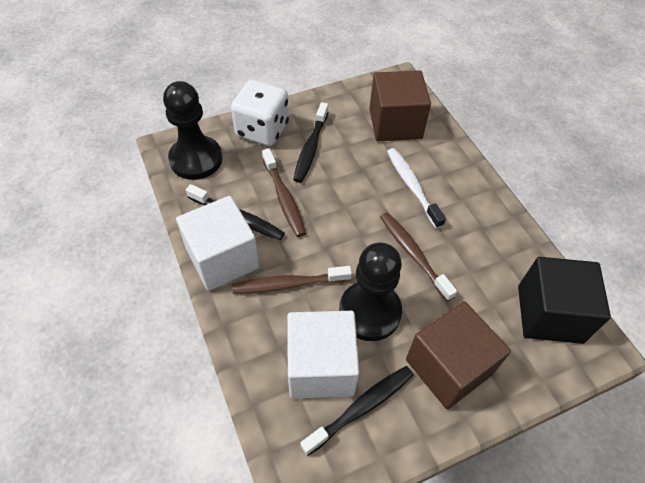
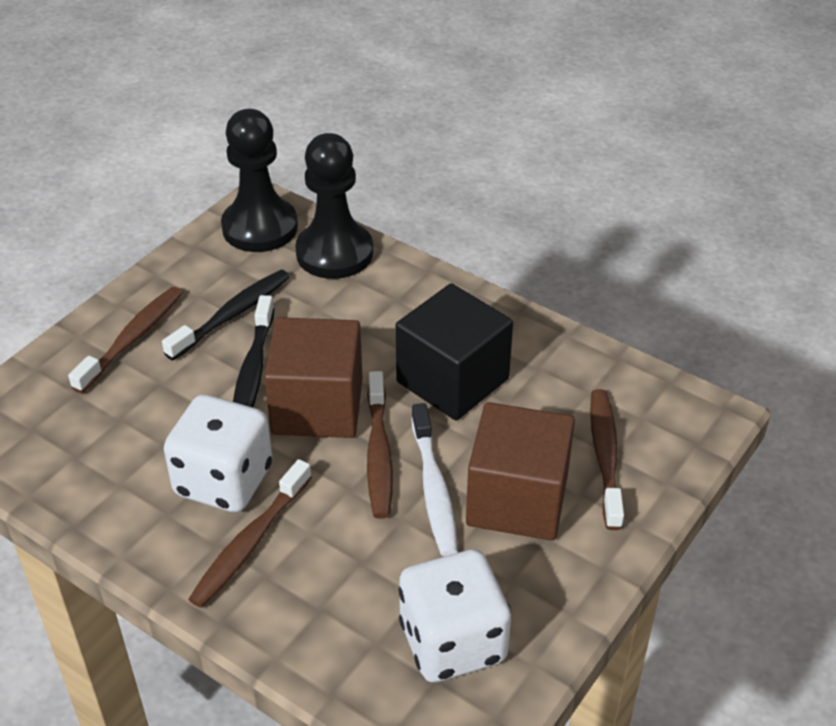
black toothbrush: [186,184,285,240] [293,102,328,183] [301,366,413,456] = 3 -> [162,270,290,360] [233,295,274,407] = 2
brown toothbrush: [232,266,352,294] [262,148,306,237] [380,212,457,302] = 3 -> [68,287,183,393] [188,459,312,608] [367,371,393,519] [590,389,624,530] = 4
white cube: [176,196,260,291] [287,311,360,399] = 2 -> none = 0
white dice: [231,80,289,146] = 1 -> [164,394,273,512] [399,549,511,682] = 2

